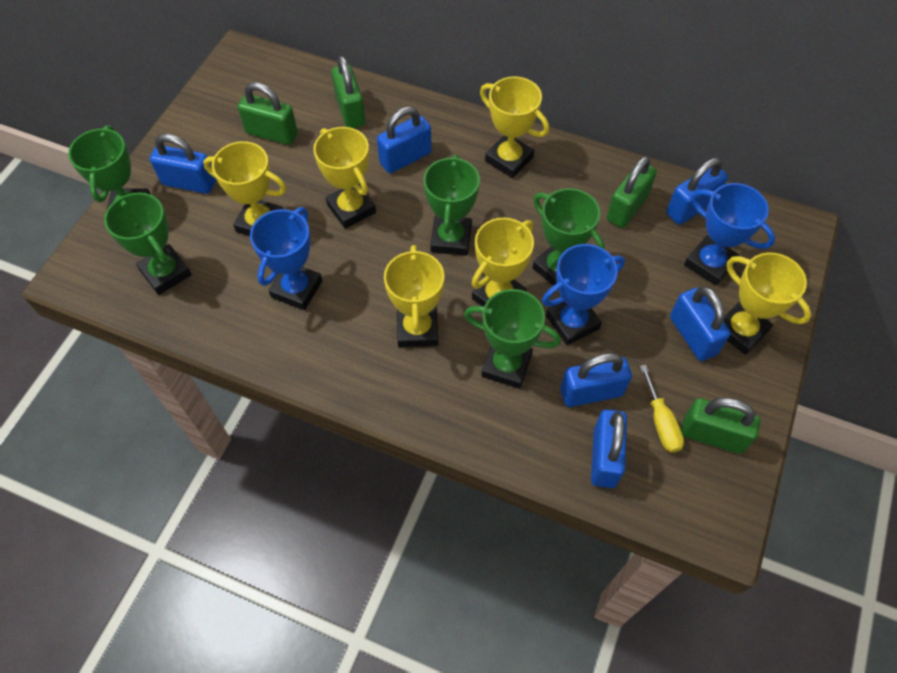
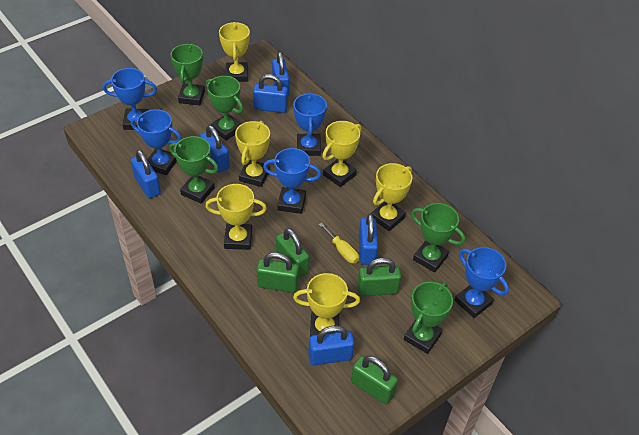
blue trophy: [250,207,323,310] [542,244,625,345] [684,183,775,285] = 3 -> [103,68,157,130] [131,109,182,175] [263,148,321,214] [293,92,327,156] [455,247,509,318] = 5

